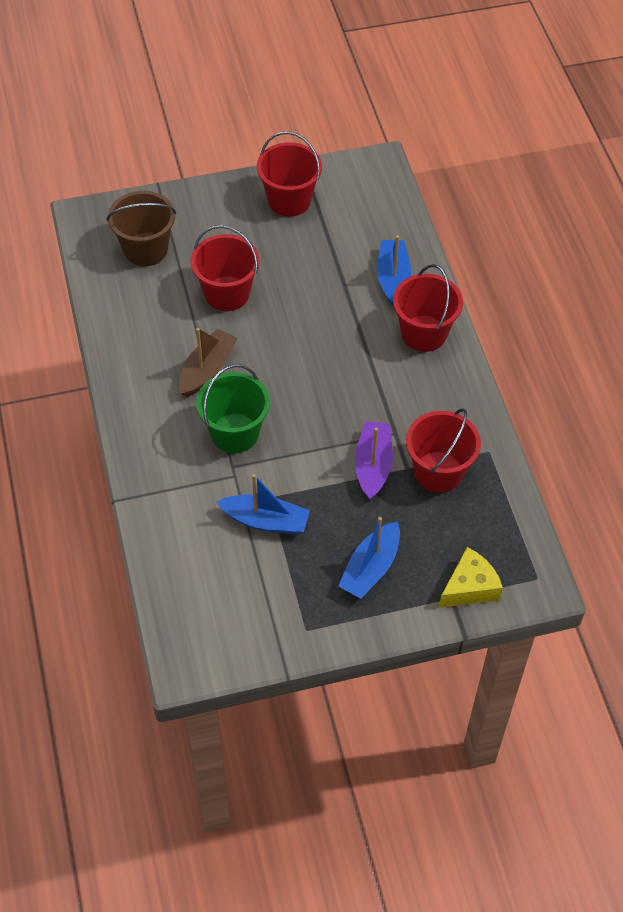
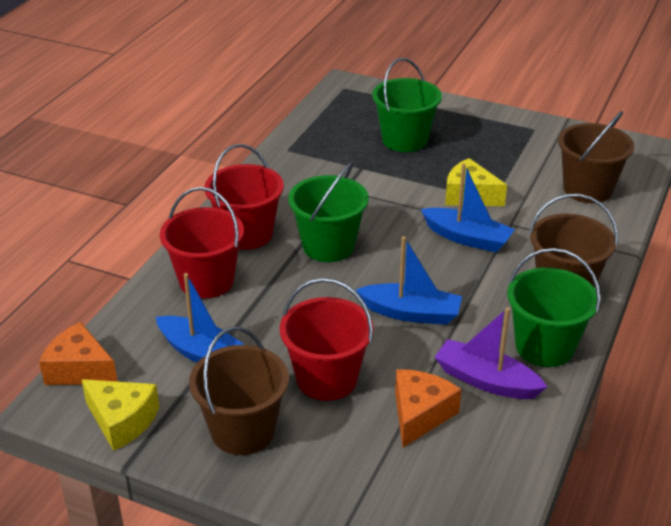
brown boat: [179,328,238,397] = 1 -> none = 0
brown bucket: [107,191,176,266] = 1 -> [189,327,289,455] [529,194,618,288] [558,111,634,203] = 3
green bucket: [196,364,270,453] = 1 -> [288,163,369,262] [372,58,442,152] [507,248,601,367] = 3
orange cheese: none = 0 -> [39,322,118,385] [395,369,462,447] = 2
red bucket: [191,225,260,311] [257,131,322,217] [393,264,463,352] [406,408,481,493] = 4 -> [160,187,244,299] [205,144,284,250] [280,278,374,401] = 3
yellow cheese: [439,547,503,608] = 1 -> [81,379,159,451] [445,158,507,206] = 2

